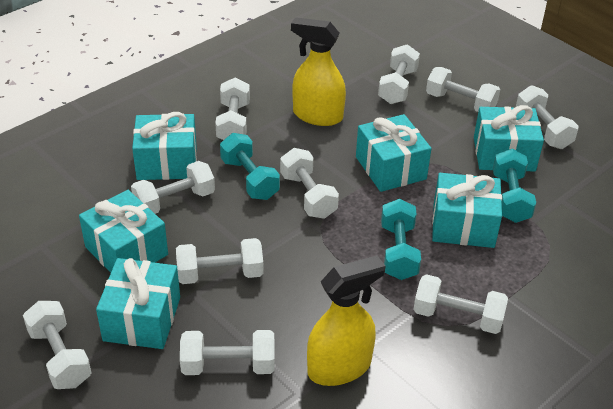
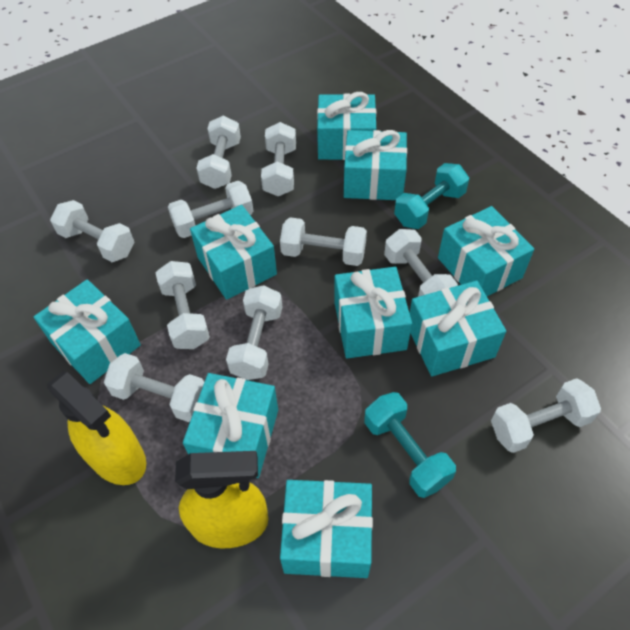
turquoise dumbbell: [220,133,280,200] [381,199,421,280] [493,149,536,223] = 3 -> [364,392,456,498] [394,163,469,229] = 2
turquoise gift: [79,190,168,273] [96,258,180,349] [132,112,197,180] [356,114,432,192] [432,173,502,248] [474,105,544,172] = 6 -> [34,279,141,384] [183,373,278,478] [190,205,277,300] [280,480,373,578] [317,92,376,160] [334,267,412,358] [344,130,407,200] [410,281,506,376] [438,206,534,296] = 9

